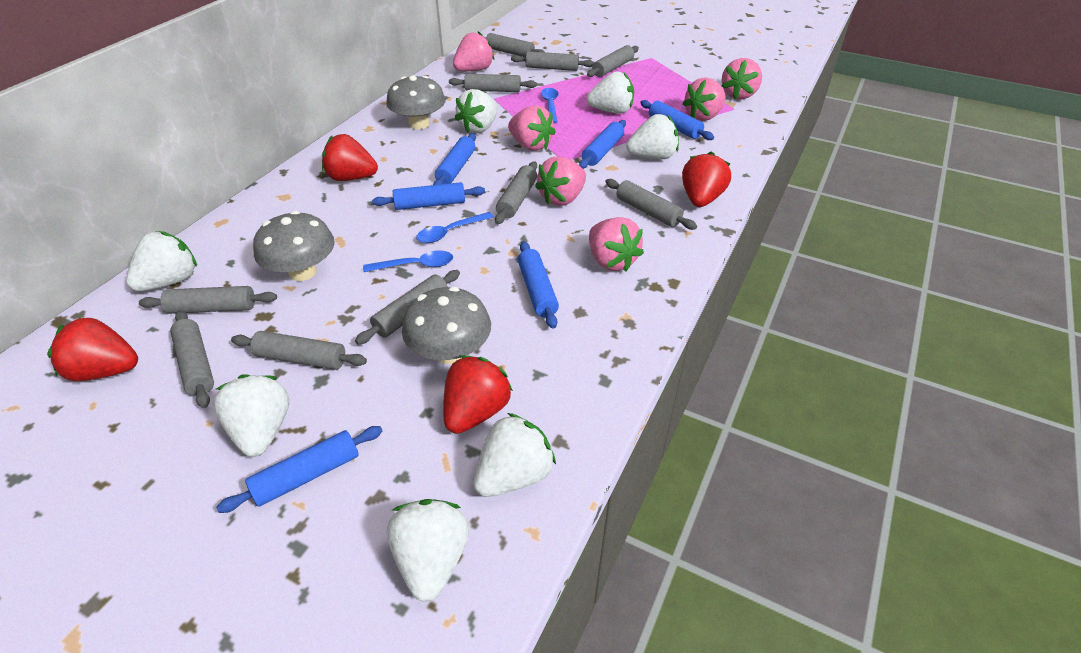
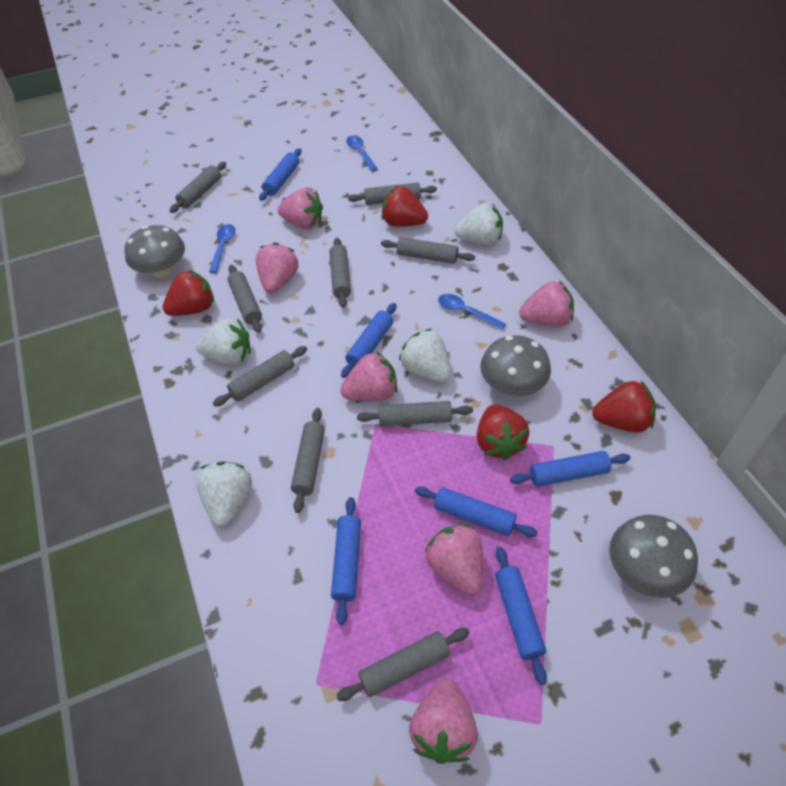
grey rolling pin: [139,286,277,314] [170,310,214,408] [231,331,367,370] [355,270,460,344] [449,74,537,92] [485,33,545,57] [495,161,537,224] [511,51,594,71] [587,45,639,77] [605,179,697,230] = 10 -> [170,162,226,213] [213,346,307,407] [227,265,262,333] [291,408,325,513] [329,238,351,308] [336,628,470,701] [348,183,437,205] [357,401,473,427] [381,237,475,264] = 9
white strawberry: [126,231,197,291] [213,374,289,457] [387,499,469,602] [455,89,497,133] [473,413,556,497] [587,71,634,114] [626,114,679,159] = 7 -> [196,318,251,365] [196,461,252,526] [399,329,451,382] [454,203,503,245] = 4

